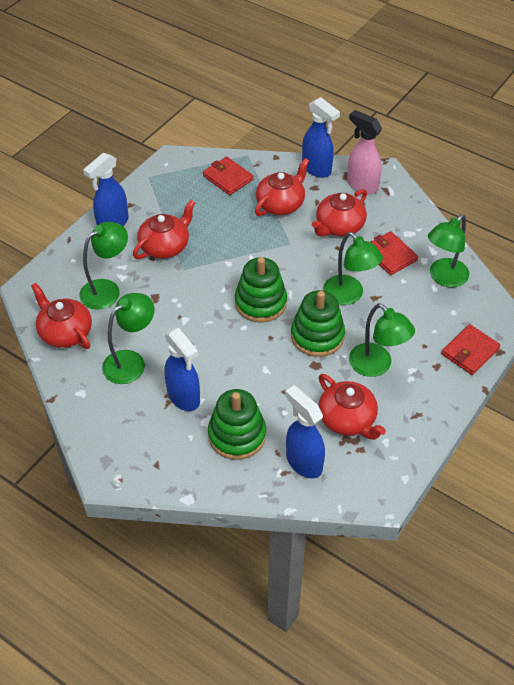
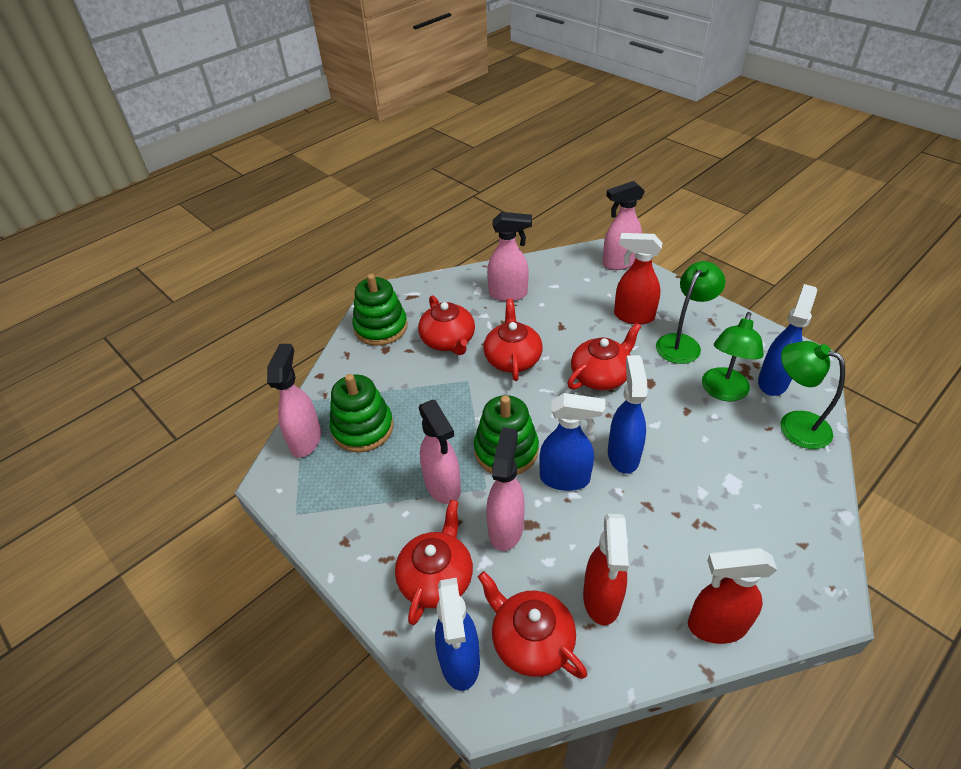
green lamp: [79,222,128,309] [102,293,154,384] [323,232,383,305] [349,303,415,377] [428,214,469,287] = 5 -> [656,261,726,364] [702,312,764,401] [781,341,845,449] = 3
pink spray bottle: [347,110,382,194] = 1 -> [267,344,321,458] [419,400,461,504] [486,427,525,551] [487,212,532,302] [603,181,645,270] = 5
red spray bottle: none = 0 -> [583,514,629,625] [614,233,662,325] [688,548,777,644] = 3
red wallet: [203,157,253,195] [371,231,418,275] [441,324,501,375] = 3 -> none = 0

